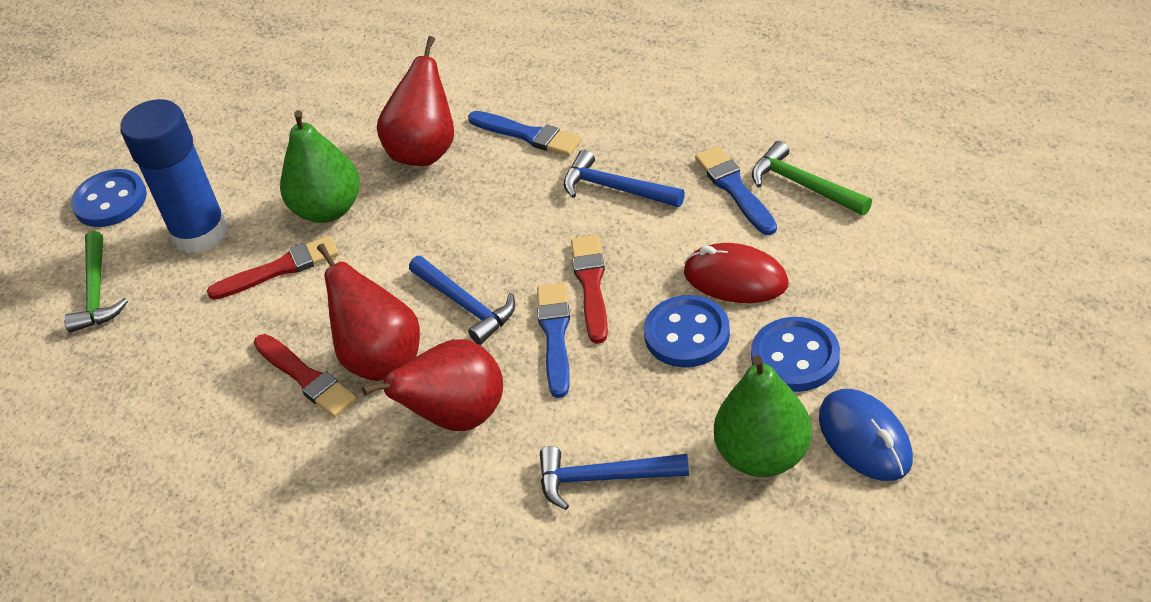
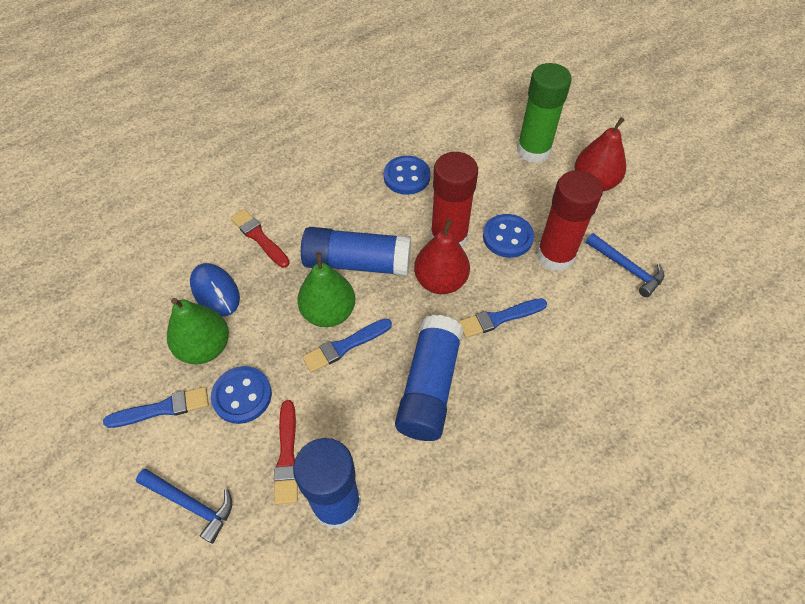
blue glue stick: [120,99,228,253] = 1 -> [293,438,361,530] [301,227,411,276] [395,315,464,441] = 3
blue hammer: [409,256,515,345] [540,446,689,510] [564,150,685,207] = 3 -> [136,469,232,544] [586,233,664,297] = 2
green glue stick: none = 0 -> [517,63,572,163] = 1
green hammer: [64,231,128,333] [752,141,872,216] = 2 -> none = 0
red brush: [207,235,339,300] [254,334,357,418] [571,235,608,344] = 3 -> [231,209,290,268] [274,400,298,505] = 2
red glue stick: none = 0 -> [430,152,478,247] [537,170,603,271] = 2
red mouse: [684,243,789,303] = 1 -> none = 0
red pear: [317,243,420,381] [362,339,503,431] [377,36,454,166] = 3 -> [414,220,470,294] [574,117,626,191] = 2

